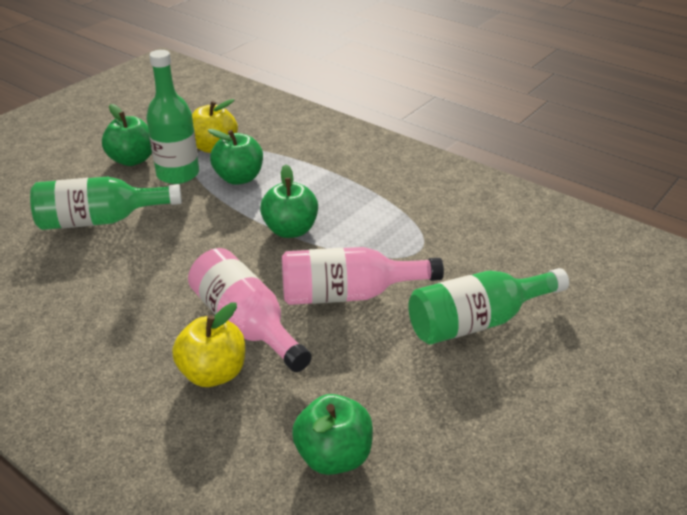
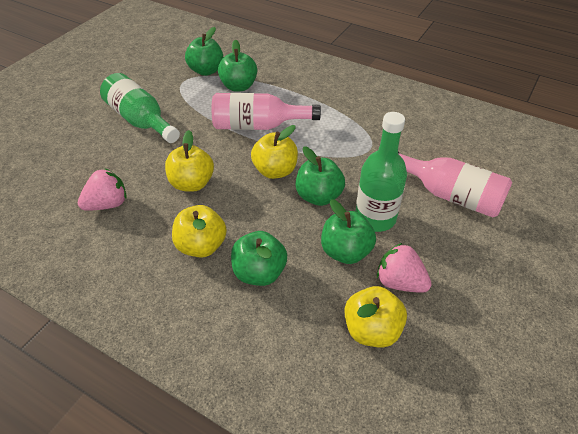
green apple: [102,104,152,166] [208,129,263,185] [260,164,318,238] [292,394,373,475] = 4 -> [185,27,223,76] [218,40,257,92] [231,231,287,286] [296,146,345,206] [321,199,376,264] = 5
green bottle: [30,177,182,230] [146,50,199,184] [408,268,569,345] = 3 -> [100,73,180,143] [355,112,407,232] = 2
pink strawberry: none = 0 -> [78,168,126,211] [377,243,432,293] = 2
yellow apple: [172,302,245,387] [192,99,238,153] = 2 -> [165,130,214,192] [172,205,227,258] [251,125,298,179] [344,286,407,348] = 4

